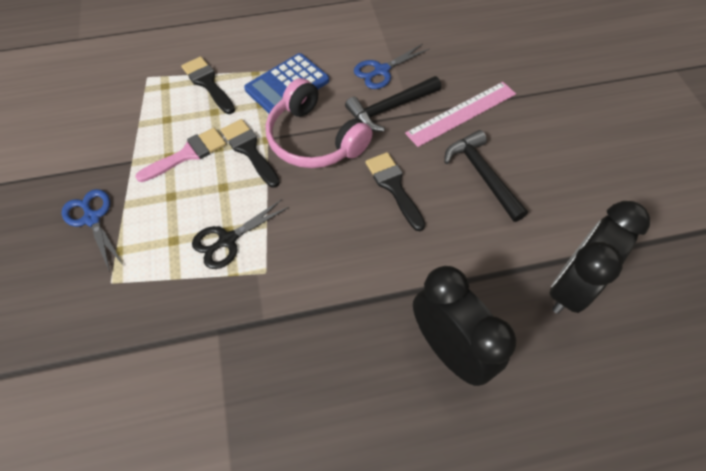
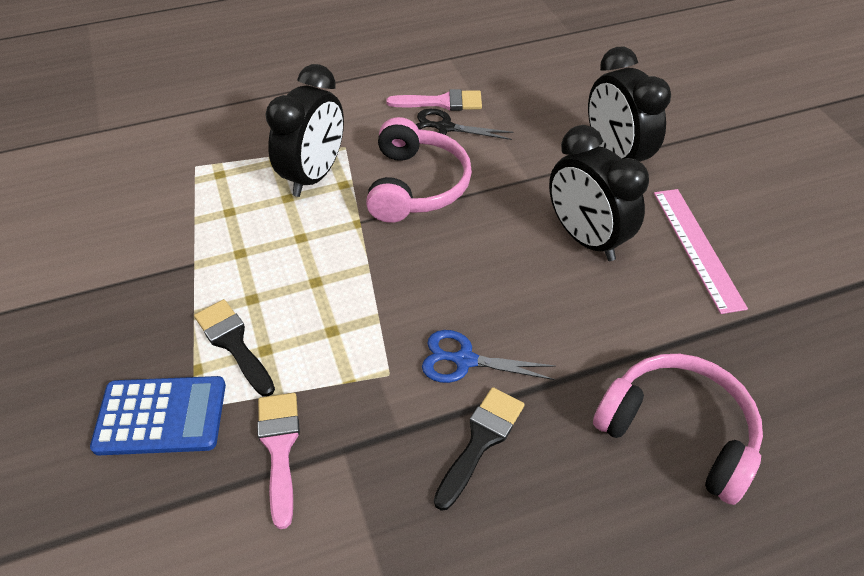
black brush: [181,56,235,114] [221,119,280,188] [365,152,425,231] = 3 -> [194,299,275,397] [434,387,525,511] = 2
black clock: [413,266,516,386] [549,201,650,314] = 2 -> [265,64,344,197] [549,125,649,261] [588,47,671,162] = 3
black hammer: [345,76,441,132] [444,130,528,222] = 2 -> none = 0
blue scissors: [61,189,124,272] [354,44,429,89] = 2 -> [422,330,556,383] = 1
pink brush: [135,128,226,182] = 1 -> [257,393,300,529] [386,89,482,111] = 2
pink headphones: [266,78,373,168] = 1 -> [366,117,472,223] [593,354,763,505] = 2

